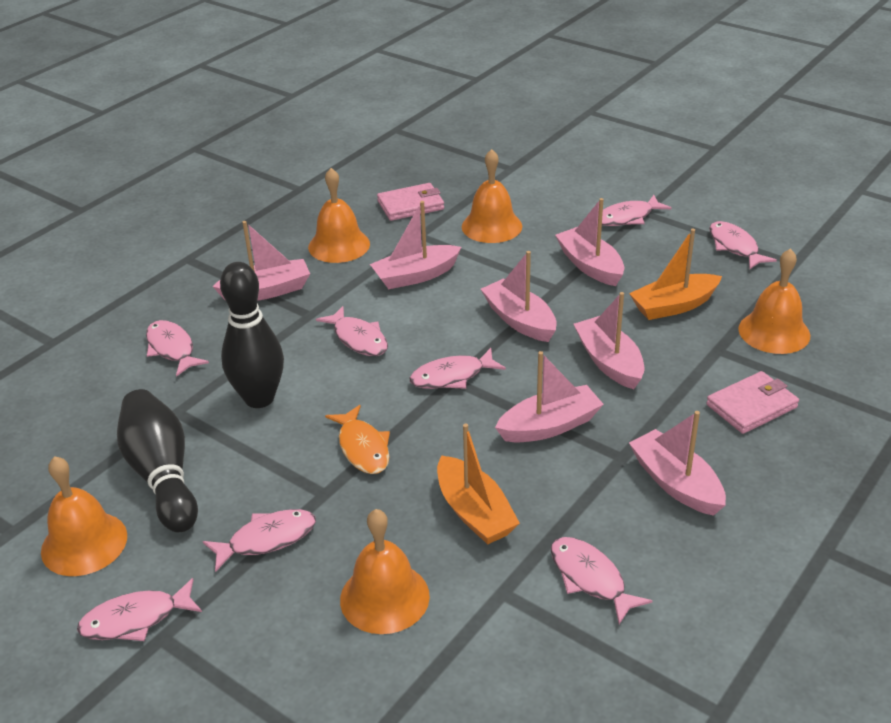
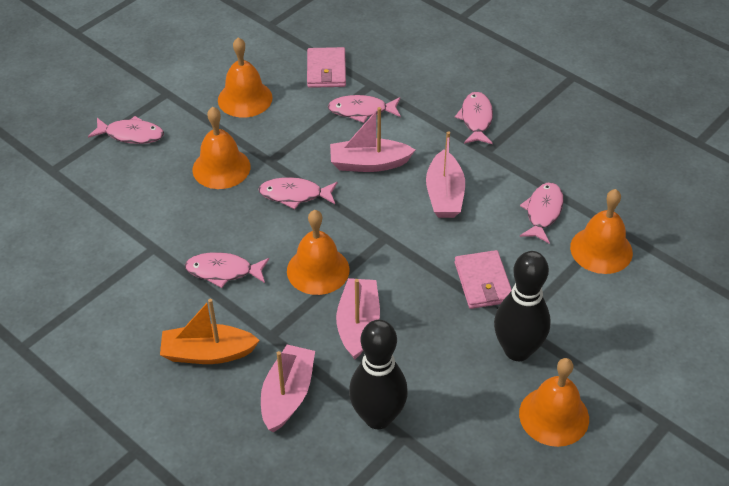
orange boat: [437,423,520,545] [629,229,722,320] = 2 -> [160,299,260,364] = 1
orange fish: [325,405,390,474] = 1 -> none = 0
pink boat: [212,221,310,301] [370,201,461,289] [481,251,557,342] [495,351,604,442] [555,198,624,286] [574,292,645,389] [629,411,726,516] = 7 -> [261,345,315,432] [330,107,415,172] [336,278,380,360] [426,131,465,218] = 4
pink fish: [77,578,202,641] [146,320,209,377] [203,509,316,572] [316,306,388,356] [410,348,506,389] [551,537,652,624] [602,195,672,226] [709,221,777,269] = 8 -> [88,116,164,144] [185,252,269,288] [259,177,338,209] [328,95,401,123] [455,92,493,144] [520,183,564,244] = 6

